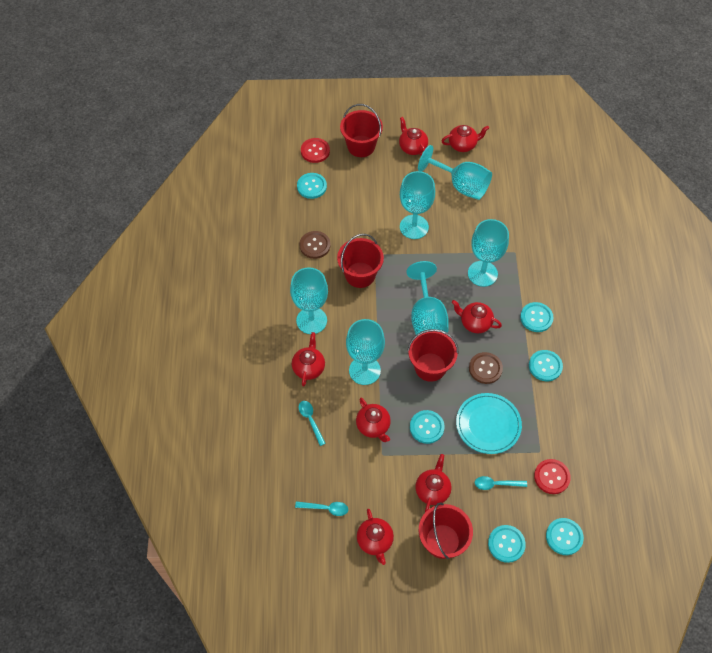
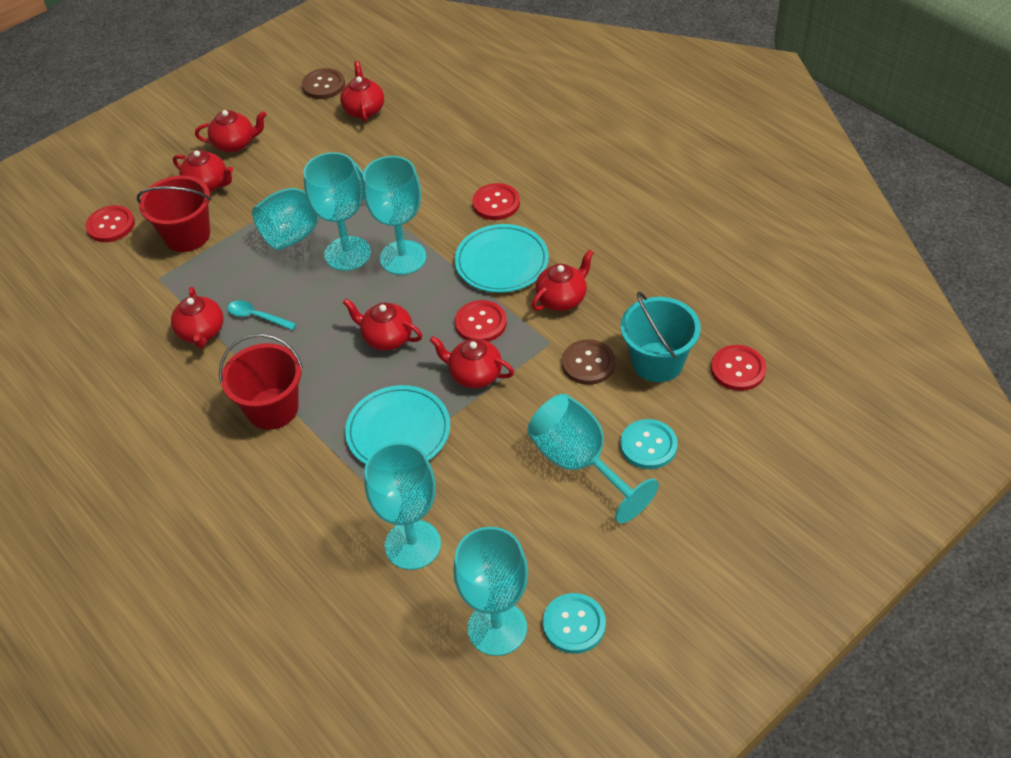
red bucket: [337,234,384,288] [340,104,383,157] [407,329,458,382] [419,503,473,559] = 4 -> [137,176,211,252] [219,334,303,430] = 2
red button: [301,138,330,163] [534,459,571,494] = 2 -> [86,205,135,242] [455,300,507,342] [472,183,520,220] [711,345,766,391] = 4
turquoise bucket: none = 0 -> [621,292,701,382] = 1
turquoise button: [297,173,327,199] [410,410,445,444] [488,525,526,563] [520,302,554,332] [529,350,563,381] [546,518,584,555] = 6 -> [543,593,606,654] [620,419,678,469] = 2
turquoise plate: [456,393,522,454] = 1 -> [345,385,450,464] [455,224,549,293] = 2
turquoise spoon: [295,501,348,516] [299,401,326,446] [475,476,527,490] = 3 -> [228,300,297,330] = 1

